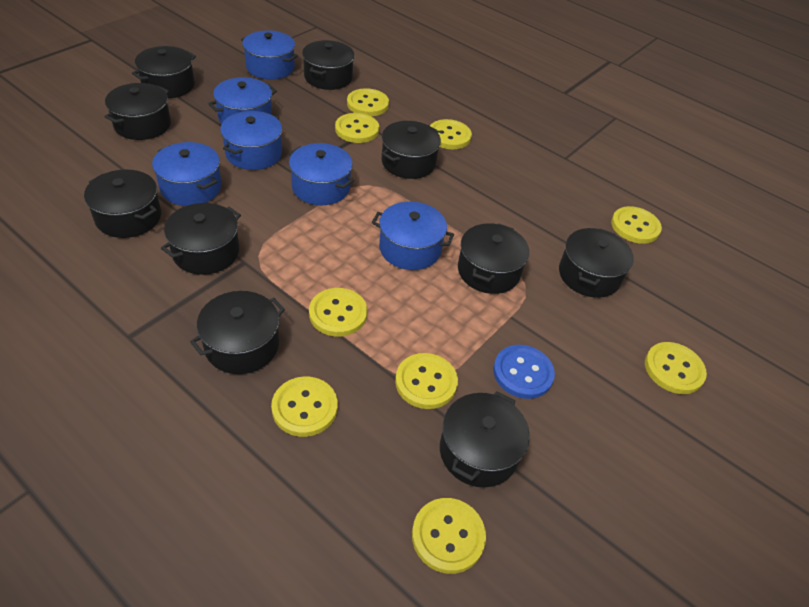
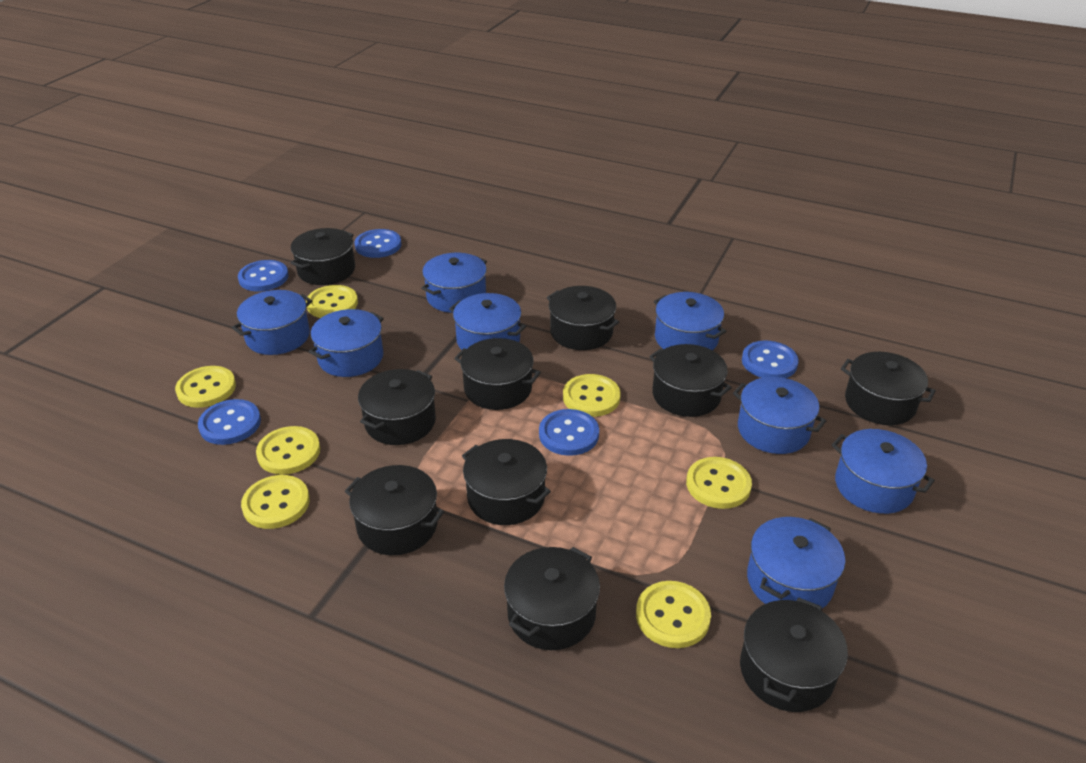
blue button: [493,345,555,399] = 1 -> [198,399,261,445] [238,260,289,291] [355,229,402,258] [539,409,599,456] [742,341,799,378] = 5
blue pot: [152,142,222,206] [208,77,277,124] [220,111,282,170] [241,30,298,79] [289,143,354,205] [372,201,454,270] = 6 -> [232,290,312,355] [309,309,384,377] [421,253,487,313] [449,293,527,350] [654,292,726,350] [733,377,826,454] [747,517,845,608] [832,429,935,514] = 8
yellow button: [271,377,338,437] [309,288,367,337] [335,113,379,143] [347,88,389,116] [395,353,458,409] [412,498,486,574] [430,119,472,149] [611,206,662,244] [645,342,707,394] = 9 -> [175,366,236,408] [241,475,310,529] [256,426,320,475] [306,285,358,318] [563,374,621,417] [636,581,711,648] [686,457,752,509] = 7

